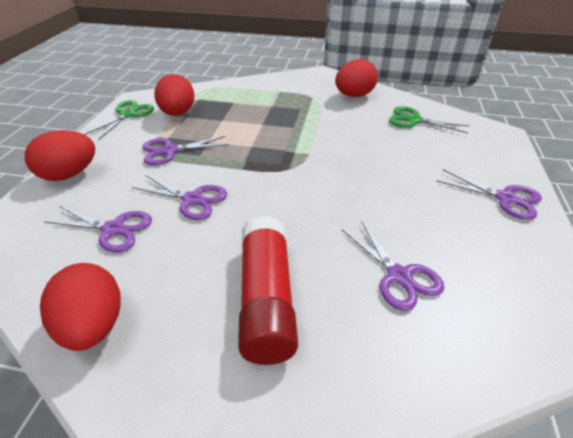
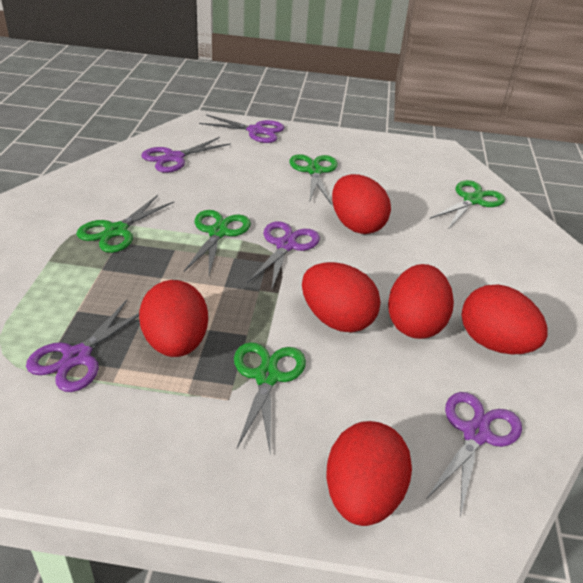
green scissors: [84,100,154,140] [389,106,470,133] = 2 -> [76,195,175,253] [184,210,251,275] [234,342,306,451] [289,154,338,204] [430,180,505,228] = 5
red egg: [25,130,95,181] [40,263,121,351] [154,74,195,116] [335,59,378,97] = 4 -> [139,280,208,357] [302,262,381,332] [326,421,412,526] [332,174,391,234] [388,264,454,339] [462,284,548,355] = 6
red glue stick: [238,216,298,365] = 1 -> none = 0

